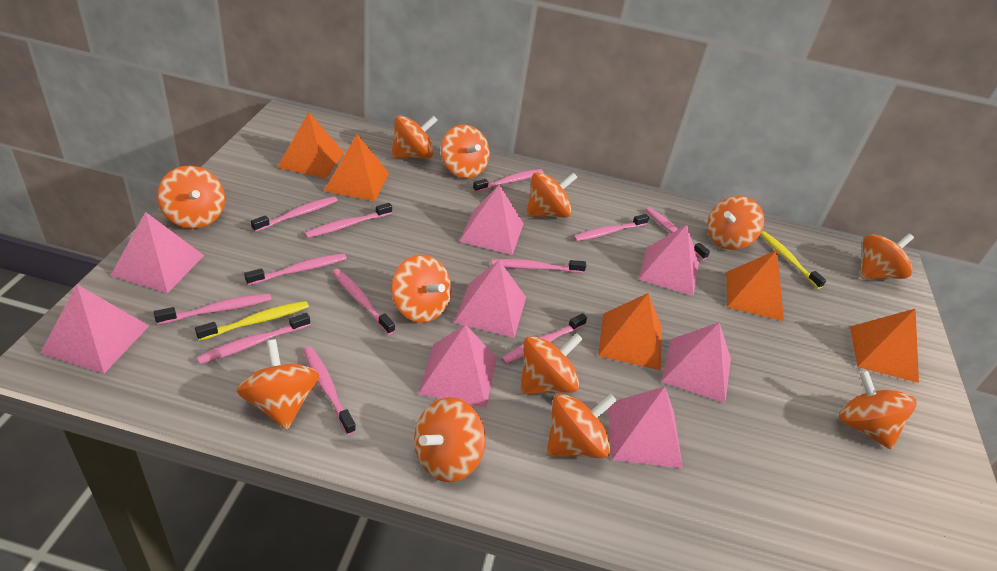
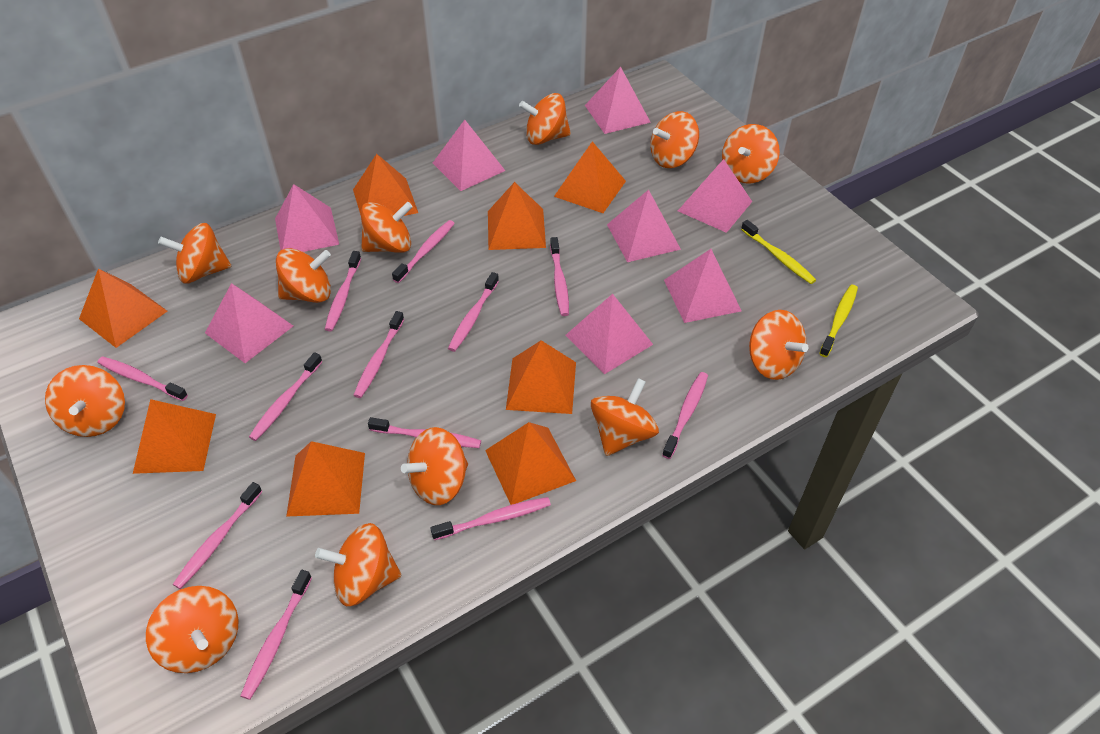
orange pyramid: [277,112,344,179] [324,134,389,201] [598,293,662,371] [726,250,784,321] [850,309,919,383] = 5 -> [79,268,167,348] [133,399,216,474] [286,441,365,517] [353,154,418,216] [485,422,576,505] [488,182,546,250] [506,340,576,414] [554,141,626,213] = 8

